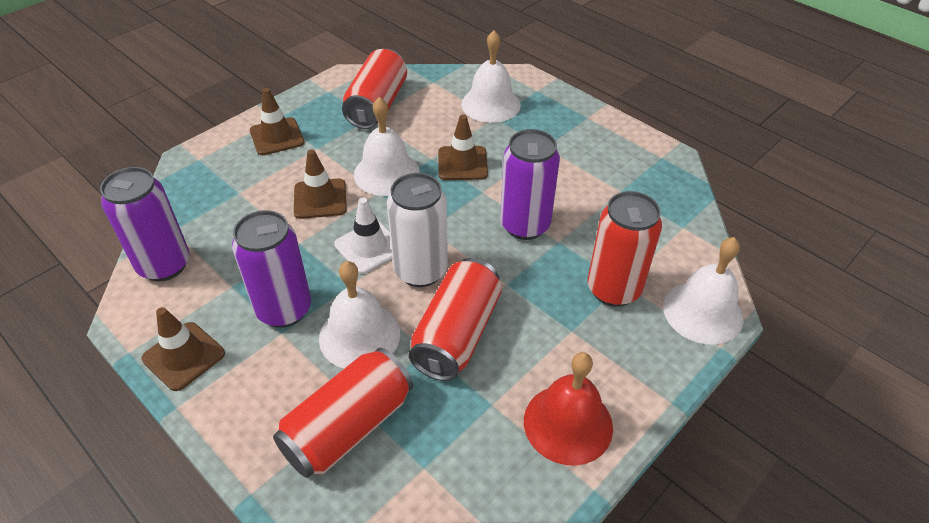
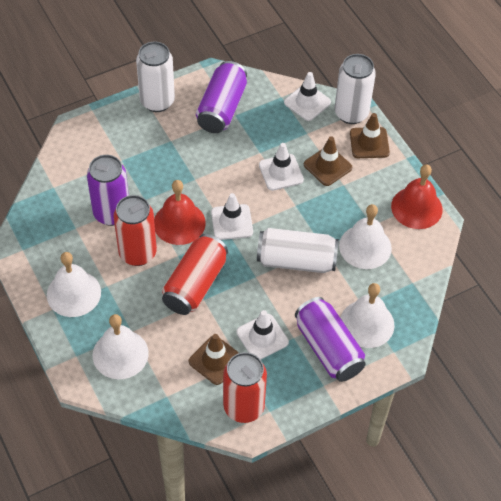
brown traffic cone: [141,307,225,391] [250,88,304,155] [294,149,347,219] [438,114,488,180] = 4 -> [189,334,239,385] [304,136,352,186] [350,113,390,158] = 3
red bell: [524,352,613,466] = 1 -> [154,180,206,245] [391,164,443,229] = 2
red can: [273,348,413,478] [342,49,407,129] [409,258,502,381] [587,191,662,307] = 4 -> [114,195,157,266] [162,234,228,315] [223,352,267,423] = 3
white can: [387,173,448,287] = 1 -> [136,42,175,112] [257,228,339,273] [335,54,376,124] = 3
white traffic cone: [334,198,392,274] = 1 -> [211,193,253,240] [236,310,289,360] [259,143,304,191] [284,72,331,121] = 4

